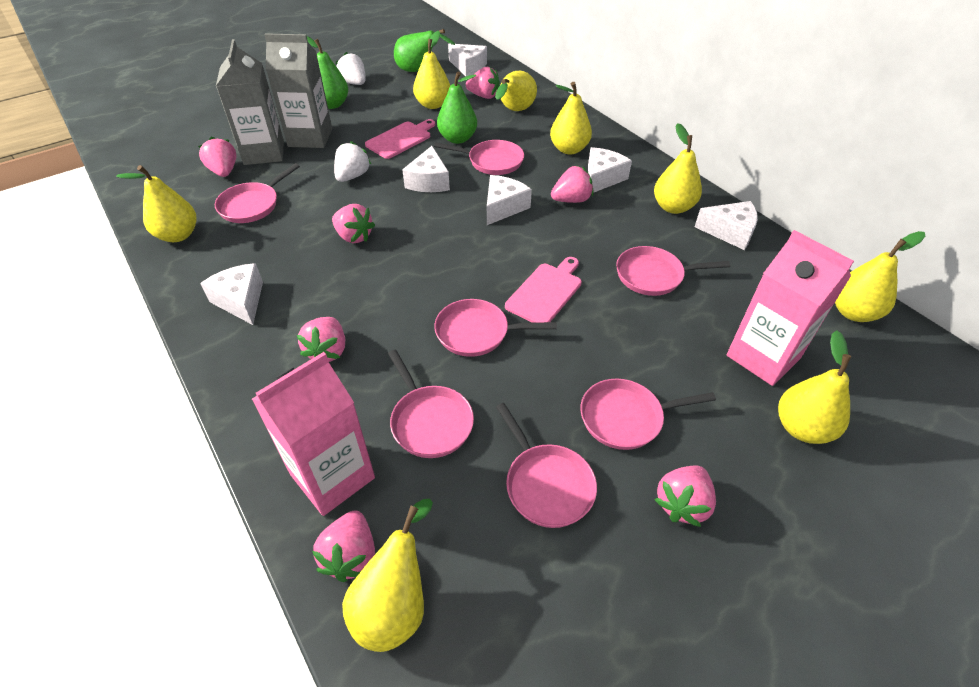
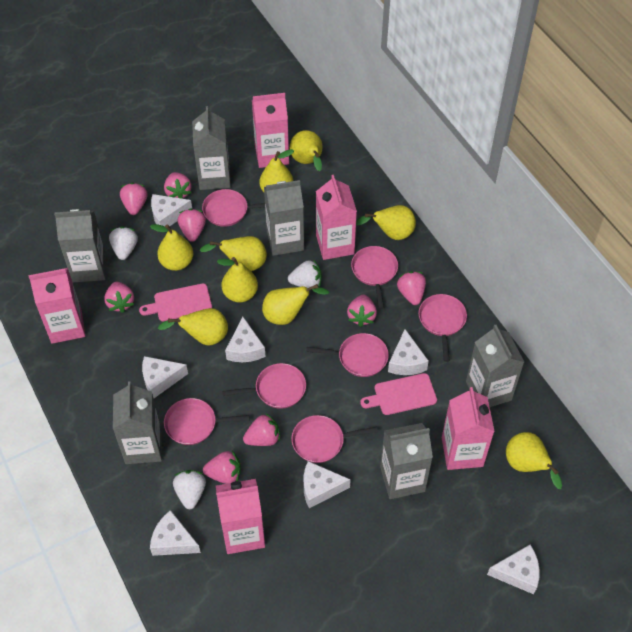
green pear: [307,36,348,109] [394,29,455,72] [437,72,477,144] = 3 -> none = 0
grey carton: [216,39,284,165] [264,33,332,148] = 2 -> [54,209,106,282] [113,381,162,464] [192,106,231,190] [264,180,304,256] [380,423,433,499] [466,325,524,407] = 6
pink carton: [252,352,375,516] [726,230,854,386] = 2 -> [29,268,85,344] [216,479,265,554] [252,93,289,168] [316,175,357,260] [442,387,495,470] = 5
pink strawberry: [198,137,236,177] [297,317,345,362] [312,511,375,582] [332,204,375,243] [466,67,500,99] [551,165,594,203] [654,466,716,527] = 7 -> [104,282,134,313] [120,183,148,215] [164,172,191,199] [178,209,206,242] [203,451,241,484] [243,413,280,446] [347,294,377,327] [397,271,426,305] = 8
white cheese: [200,263,263,325] [402,146,450,192] [448,43,487,76] [487,175,532,225] [588,147,632,192] [695,201,758,250] = 6 -> [142,356,188,398] [150,510,201,556] [151,194,192,227] [225,317,266,362] [303,461,351,508] [388,329,429,375] [487,545,540,594] = 7
white strawberry: [334,141,371,182] [336,52,366,85] = 2 -> [109,227,138,260] [173,470,206,509] [288,259,322,289] = 3
yellow pear: [116,165,196,242] [342,499,433,652] [413,31,450,109] [495,71,537,111] [550,82,592,154] [654,123,702,214] [778,330,851,444] [835,231,925,322] = 8 -> [150,224,193,271] [158,308,228,346] [200,236,267,271] [217,257,258,303] [260,149,294,192] [262,284,329,325] [290,130,323,171] [356,205,416,240] [506,432,562,489] = 9

